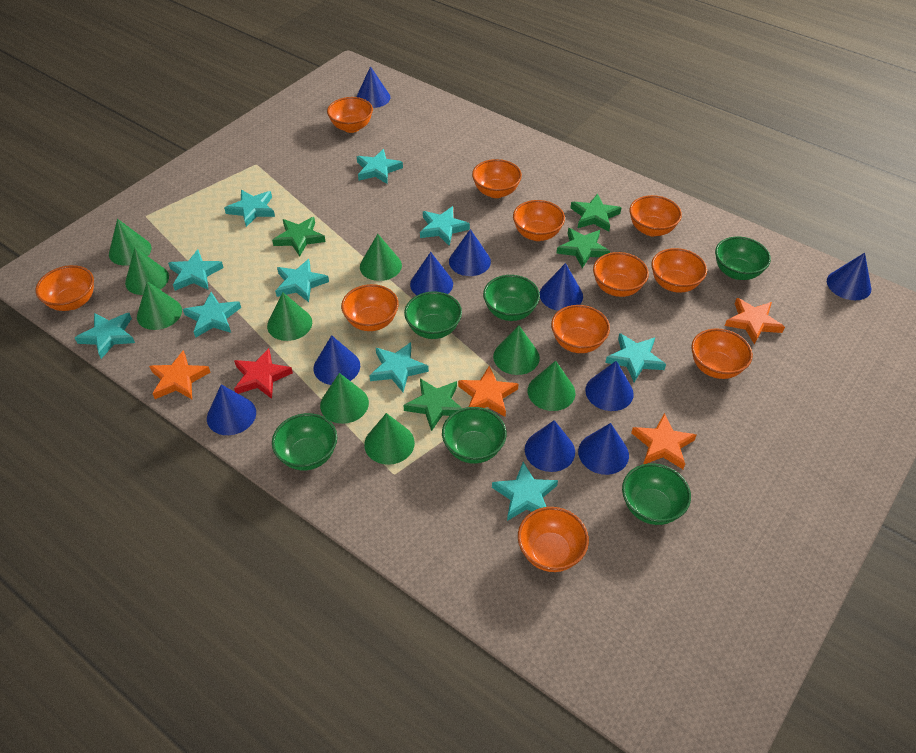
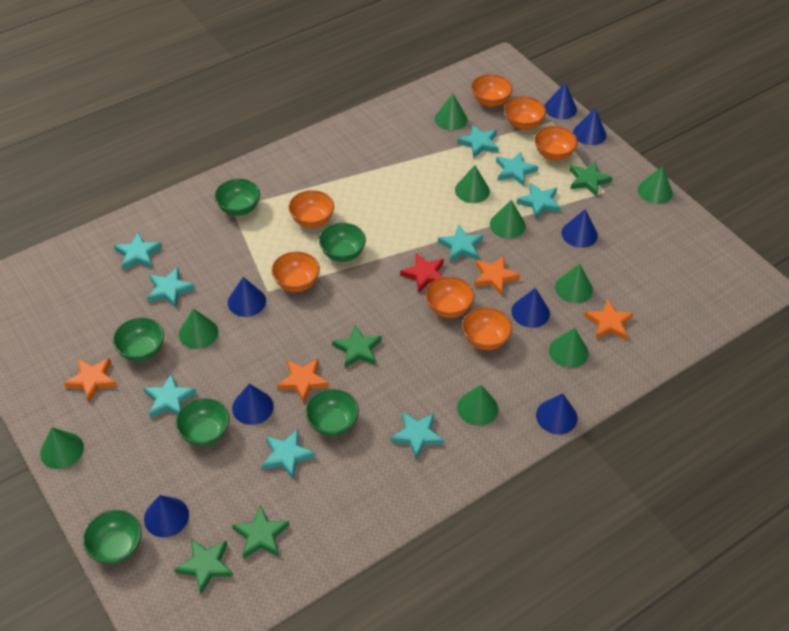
blue cone: [207,384,256,435] [314,335,360,385] [356,66,391,108] [410,252,453,295] [449,229,491,276] [525,420,575,472] [540,263,583,311] [578,423,629,475] [585,361,634,411] [827,253,871,300] = 10 -> [144,495,189,537] [228,277,266,317] [232,384,274,425] [511,288,550,328] [536,393,577,434] [545,83,577,119] [562,209,598,248] [573,108,606,145] = 8
orange bowl: [35,265,94,311] [327,97,373,133] [341,284,399,331] [472,159,522,198] [513,200,565,241] [518,507,589,572] [551,305,610,353] [593,252,649,297] [630,195,682,236] [651,248,707,293] [691,328,753,379] = 11 -> [272,251,320,292] [289,190,334,228] [425,276,474,318] [462,307,512,350] [471,74,513,107] [504,96,546,130] [535,126,578,161] = 7
turquoise star: [75,313,135,359] [168,249,224,291] [183,292,241,338] [224,190,275,227] [275,259,329,302] [357,149,403,184] [369,342,429,392] [420,206,470,246] [492,462,558,521] [605,333,666,382] = 10 -> [114,232,162,270] [143,373,196,418] [147,267,195,308] [262,429,315,479] [391,412,444,460] [438,224,484,262] [457,125,499,158] [496,152,539,186] [517,183,562,219] = 9

